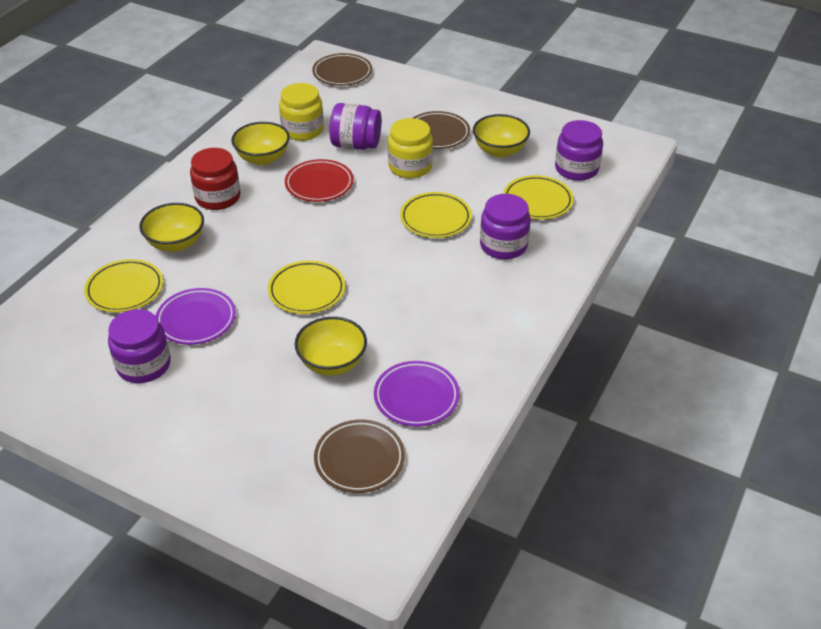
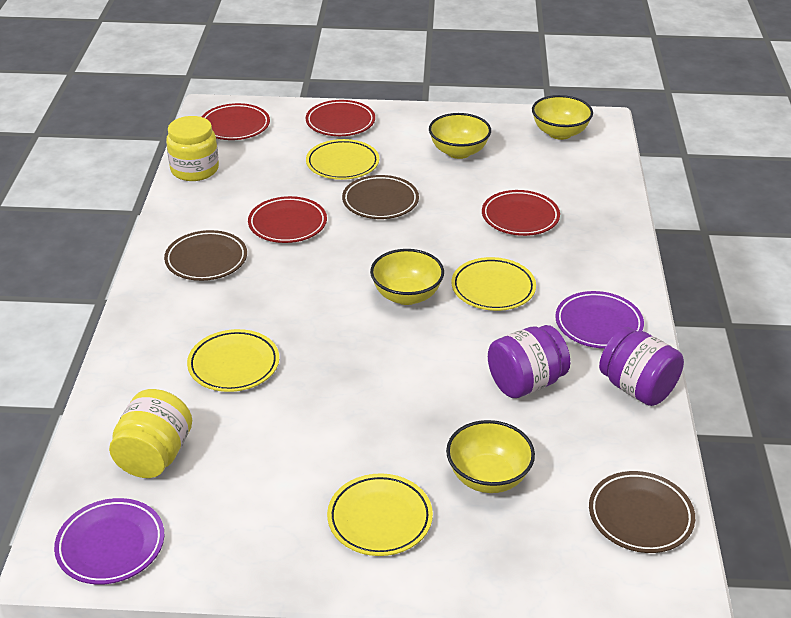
purple jar: [108,309,171,383] [330,103,382,150] [480,194,531,259] [555,120,603,181] = 4 -> [488,325,570,398] [599,327,684,406] = 2
red jar: [190,148,241,210] = 1 -> none = 0
red plate: [285,159,354,202] = 1 -> [202,103,270,140] [248,196,327,243] [306,100,375,136] [482,190,560,236] = 4

